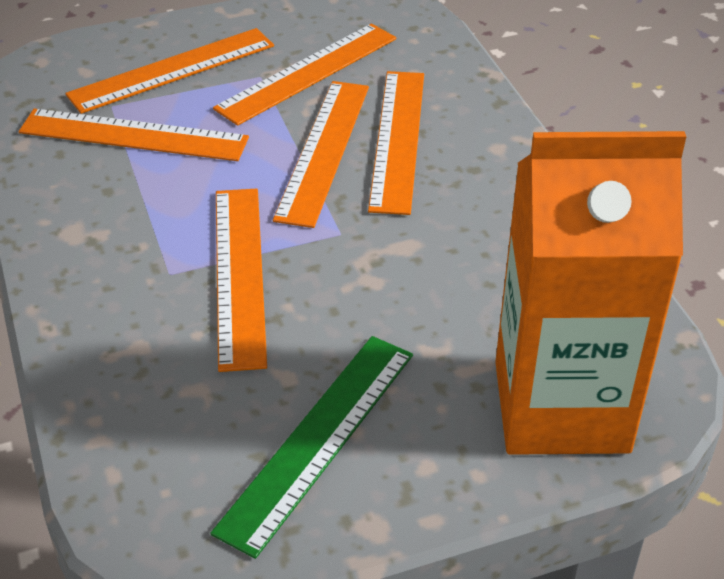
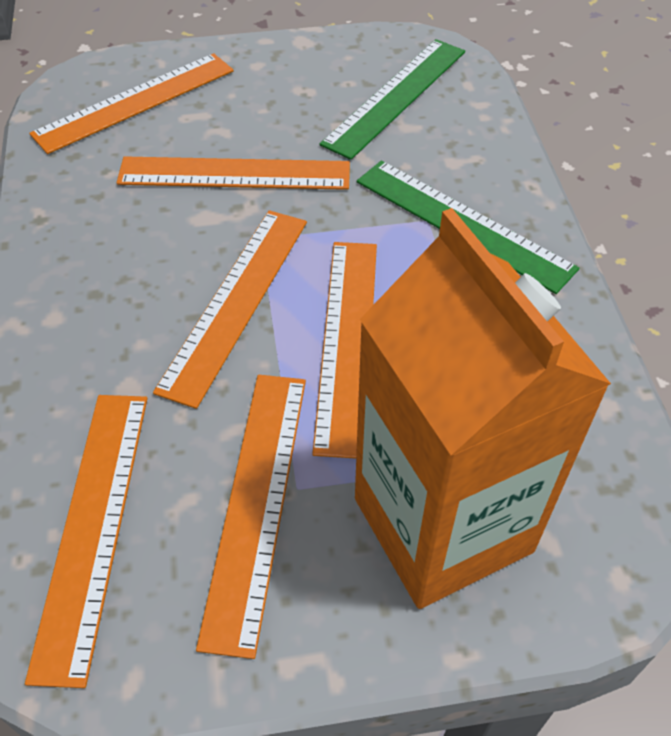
green ruler: [210,336,413,559] = 1 -> [320,39,465,160] [357,160,580,294] = 2

